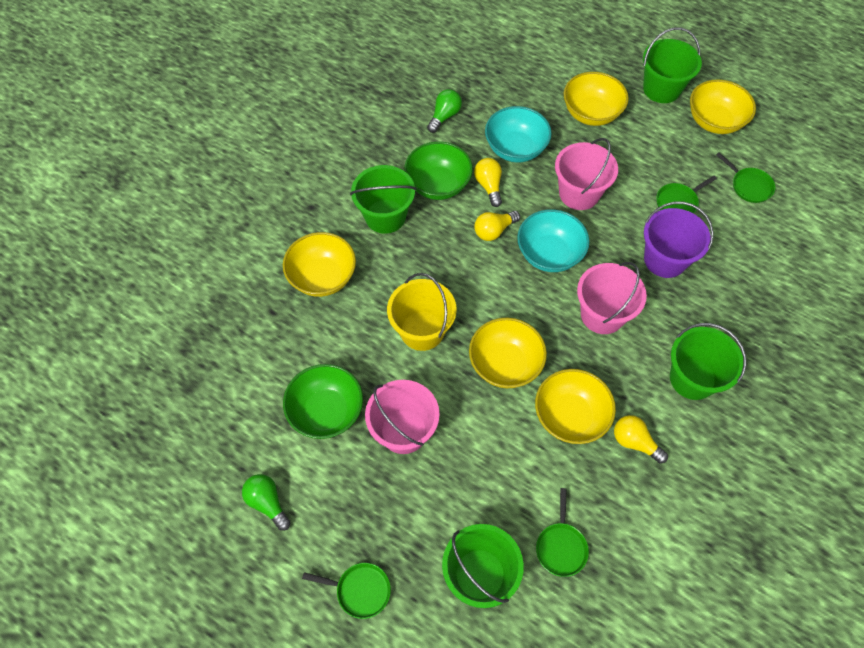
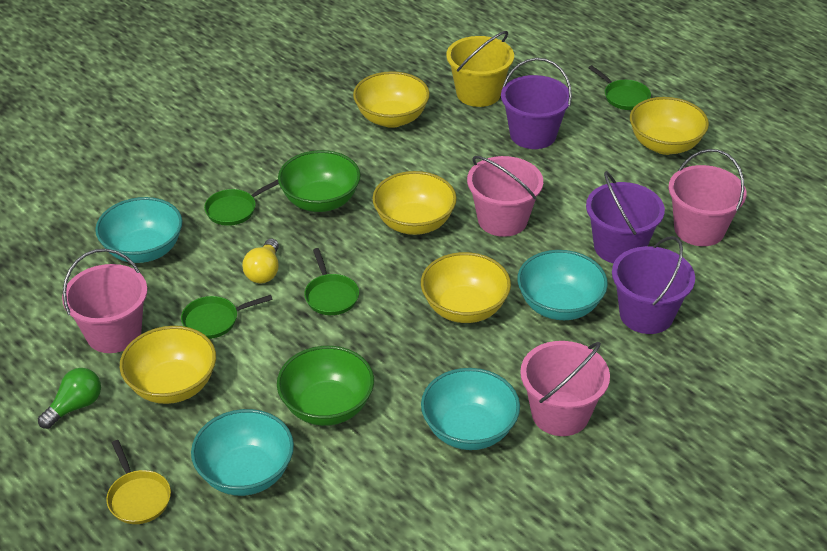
green bucket: [350,165,416,234] [442,524,524,608] [643,27,702,103] [670,323,746,400] = 4 -> none = 0
green light bulb: [242,474,291,531] [427,89,462,133] = 2 -> [38,368,101,429] = 1
pink bucket: [365,380,440,454] [555,138,618,210] [577,262,647,334] = 3 -> [62,249,147,353] [467,156,543,237] [520,341,610,436] [668,149,747,246] = 4
purple bucket: [644,202,713,278] = 1 -> [501,58,572,149] [586,171,665,263] [612,236,695,334] = 3
turquoise bowl: [485,106,552,163] [517,209,590,272] = 2 -> [95,197,182,263] [191,409,294,496] [421,368,520,450] [517,250,608,320] = 4
yellow light bulb: [474,158,502,207] [474,211,520,241] [614,415,668,464] = 3 -> [242,239,279,283] = 1
yellow pan: none = 0 -> [106,440,171,524] = 1

